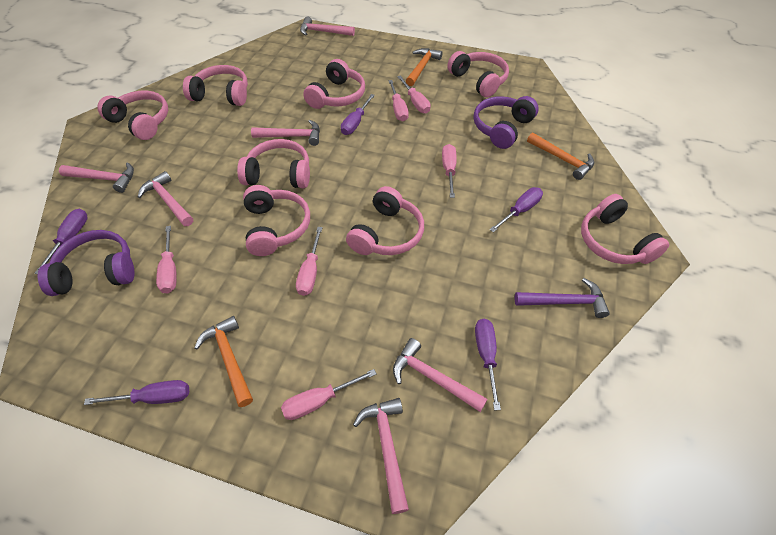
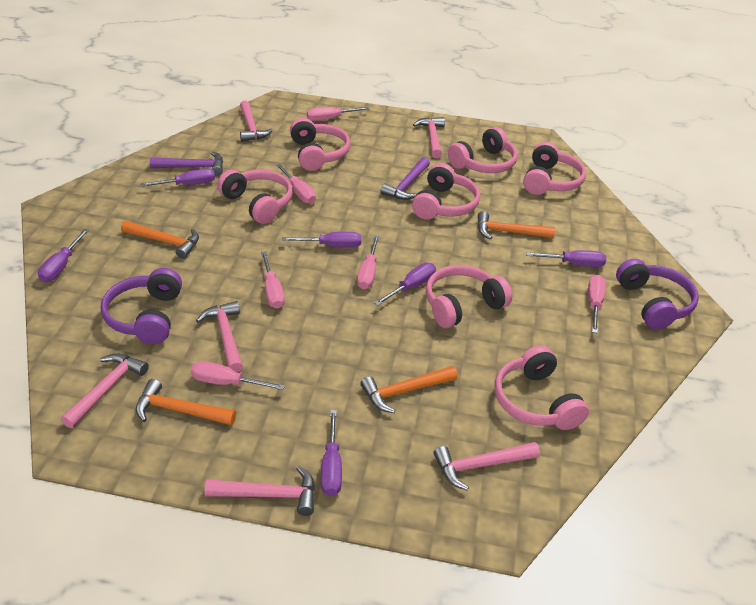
orange hammer: [194,316,253,407] [406,48,443,86] [527,132,594,180] = 3 -> [121,221,199,259] [136,379,236,425] [360,366,458,413] [478,211,555,240] = 4
pink headphones: [97,90,168,140] [183,65,248,106] [237,139,310,188] [243,185,310,256] [303,59,365,109] [346,186,424,255] [447,51,509,97] [581,194,669,264] = 8 -> [217,170,292,224] [290,118,350,171] [412,163,480,220] [426,265,512,328] [448,127,518,173] [495,345,589,430] [523,142,586,195] = 7
purple hammer: [515,278,610,318] = 1 -> [150,151,223,176] [380,157,430,200] = 2
purple screwdriver: [34,209,88,274] [84,380,189,405] [341,94,375,135] [475,319,501,410] [490,187,543,232] = 5 -> [38,229,89,282] [140,168,215,187] [282,232,361,248] [321,410,342,496] [374,263,436,306] [526,250,606,267] = 6

